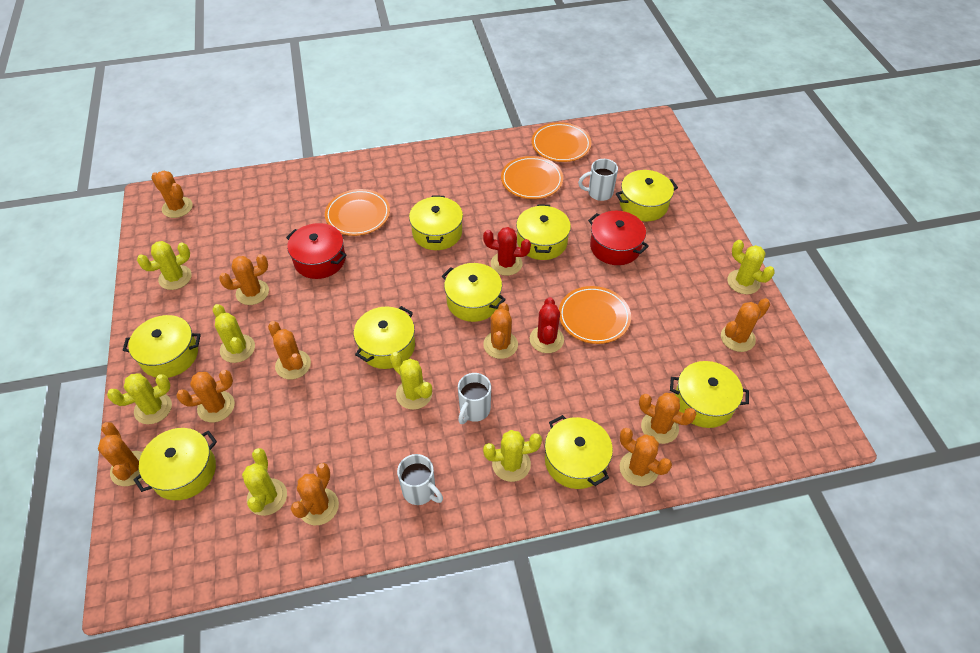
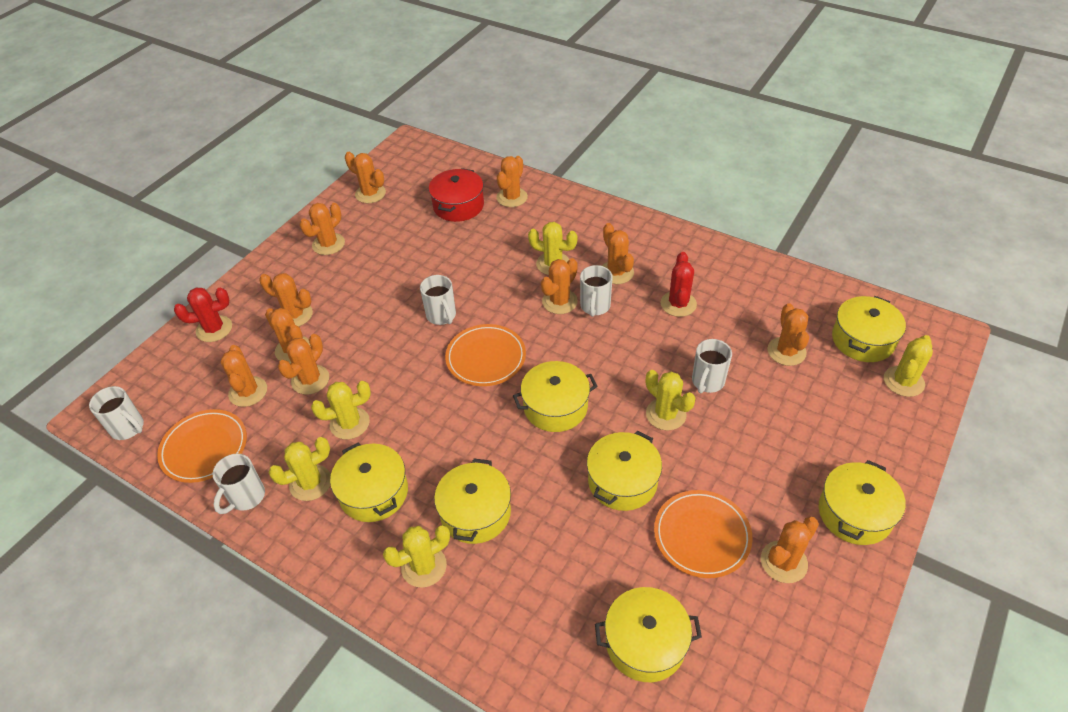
orange cactus: [98,422,142,486] [151,171,193,218] [176,370,235,422] [219,254,269,305] [268,321,311,379] [291,463,339,525] [483,303,518,359] [620,428,672,486] [639,393,697,444] [721,298,770,352] = 10 -> [220,345,267,407] [259,273,313,326] [265,308,311,364] [278,334,329,395] [300,203,345,255] [345,152,386,203] [496,156,528,207] [541,258,578,314] [602,223,634,284] [761,517,819,583] [767,303,809,366] = 11
orange plate: [325,189,390,236] [501,156,563,199] [532,122,591,162] [559,286,631,344] = 4 -> [157,409,247,483] [445,324,526,386] [654,490,753,578] = 3
red pot: [286,223,347,279] [588,211,649,265] = 2 -> [429,168,484,222] = 1
white mug: [397,454,443,505] [458,373,491,424] [578,159,618,201] = 3 -> [89,386,144,440] [213,454,265,514] [420,275,456,325] [580,265,613,317] [692,339,732,393] = 5
yellow cactus: [107,373,172,424] [137,241,192,290] [213,304,255,363] [242,448,287,516] [390,352,432,410] [483,430,542,482] [727,240,775,294] = 7 -> [268,437,331,501] [311,381,371,439] [383,525,450,588] [528,222,578,275] [646,370,696,431] [884,335,933,397] = 6
yellow pot: [123,315,201,378] [134,428,217,500] [354,306,415,369] [409,196,463,250] [442,263,506,322] [516,204,571,260] [545,415,613,489] [616,170,678,221] [670,361,749,428] = 9 -> [330,443,408,522] [434,459,511,544] [513,361,598,432] [587,431,662,511] [595,587,702,682] [819,460,906,545] [832,296,906,362] = 7

